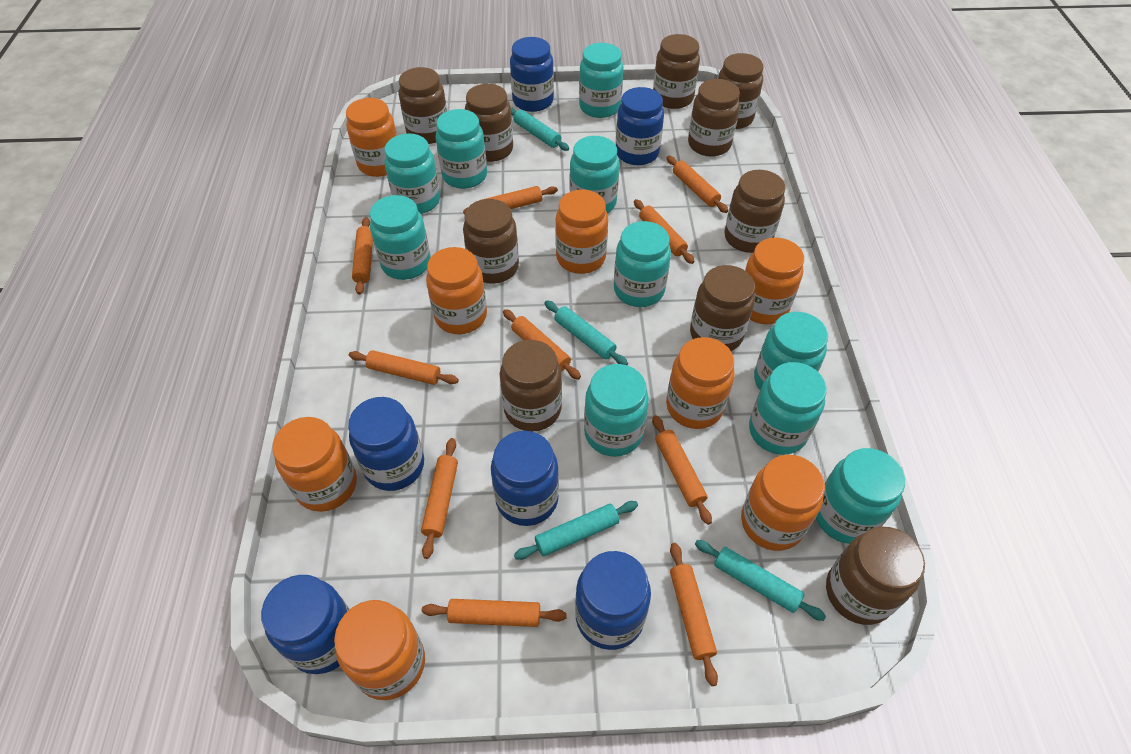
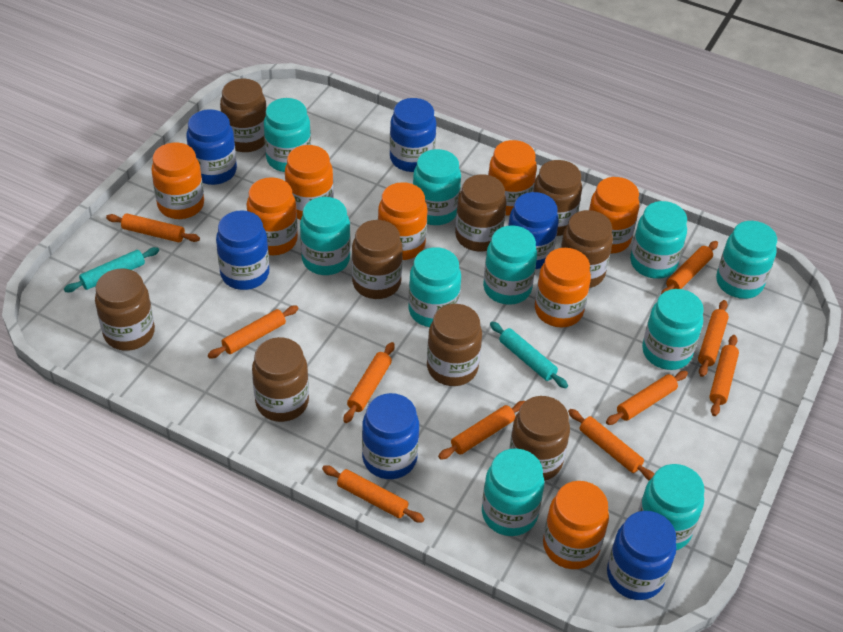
brown jar: [398,67,447,144] [463,199,519,284] [465,84,513,162] [500,340,562,432] [653,34,700,109] [688,79,740,157] [690,265,755,351] [718,53,763,129] [724,170,785,253] [826,527,925,625] = 10 -> [95,268,155,351] [220,79,266,152] [252,337,309,422] [352,220,403,299] [427,304,482,386] [455,174,507,252] [509,396,570,481] [533,160,582,236] [561,210,613,288] = 9
turquoise rolling pin: [511,107,569,151] [514,501,638,560] [544,300,628,365] [695,540,826,621] = 4 -> [64,247,159,292] [490,322,568,388] = 2

